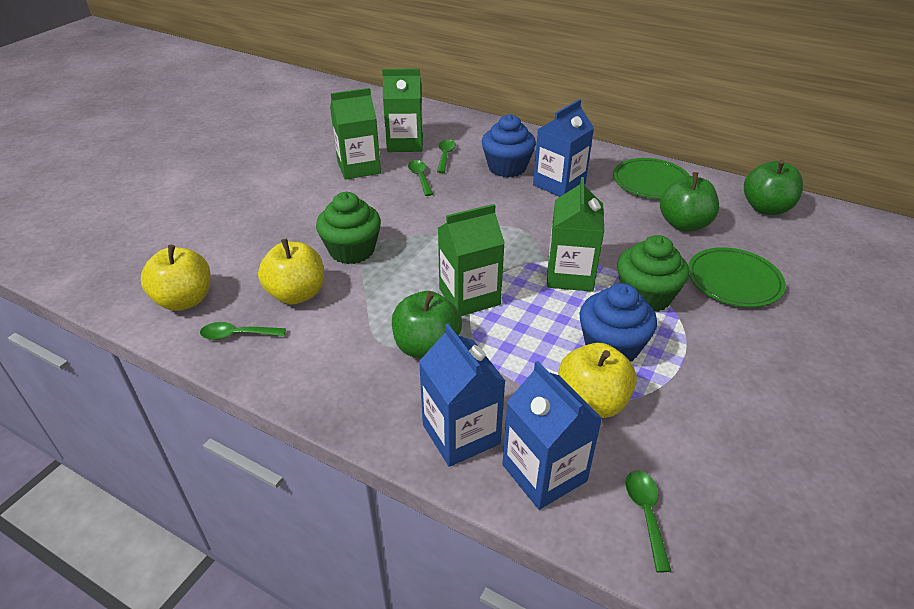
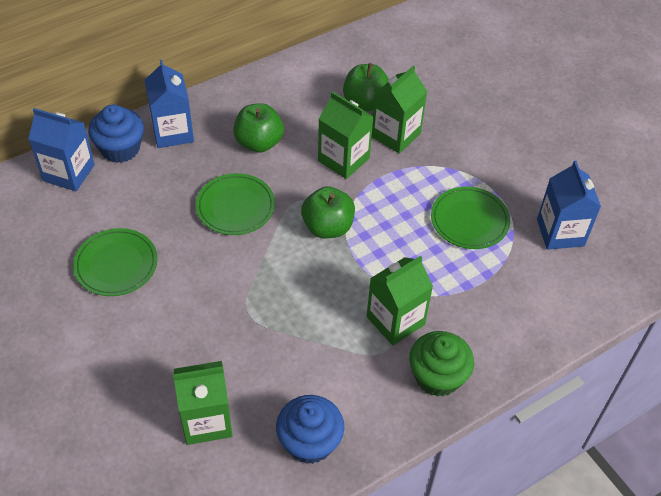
green cupcake: [316,192,381,264] [617,235,689,312] = 2 -> [409,331,474,397] = 1
green plate: [613,158,690,199] [688,247,786,307] = 2 -> [73,228,158,296] [196,173,275,235] [431,186,510,249] = 3
green spoon: [200,322,286,340] [408,160,433,196] [437,140,456,173] [626,470,671,573] = 4 -> none = 0
yellow apple: [141,245,210,311] [258,239,324,304] [558,343,637,418] = 3 -> none = 0

